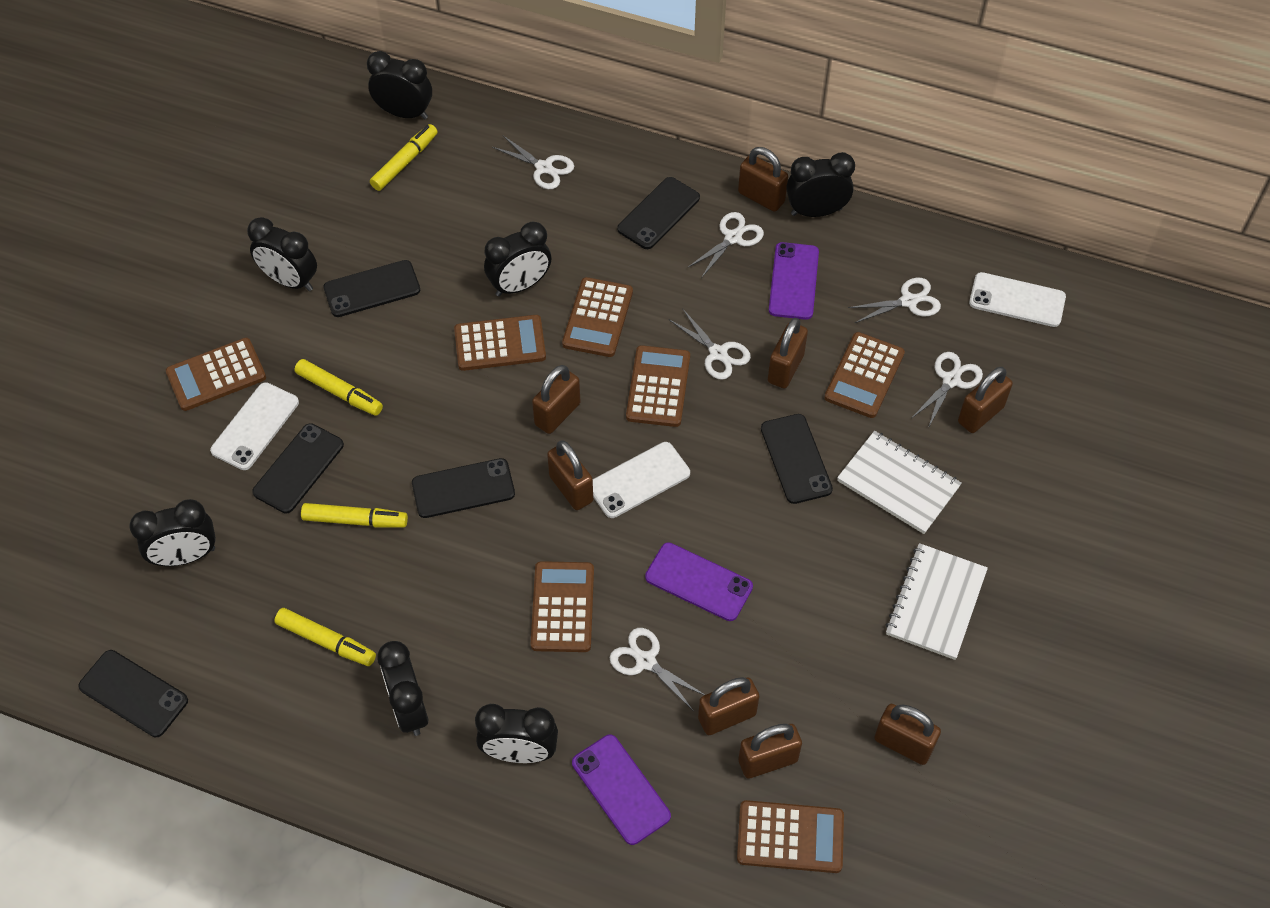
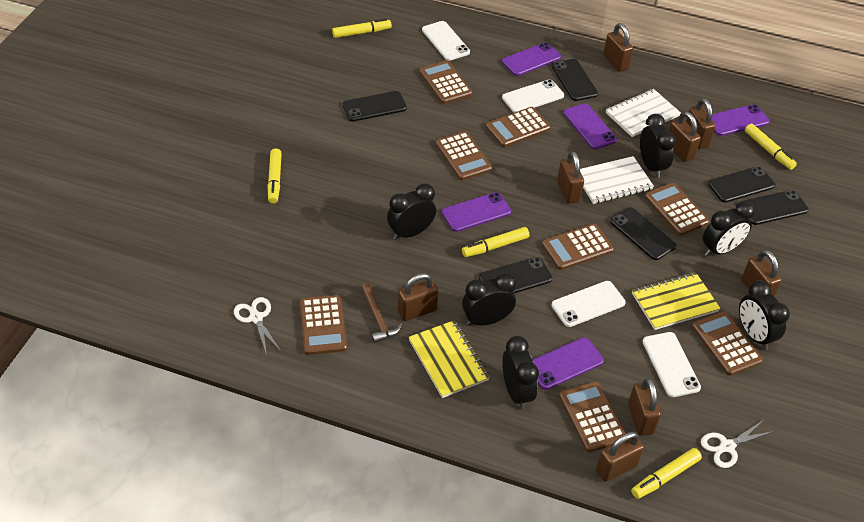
black clock: [130,499,216,566] [247,217,317,291] [367,51,432,120] [377,641,428,736] [475,704,558,763] [484,222,551,296] [787,152,855,217] = 7 -> [387,183,436,240] [462,273,516,326] [502,336,539,410] [640,114,676,178] [703,201,755,257] [739,280,790,350] = 6
brown calculator: [166,338,266,411] [454,315,546,371] [531,561,594,652] [562,277,633,357] [626,345,690,427] [737,800,844,873] [824,332,905,418] = 7 -> [300,295,347,355] [419,60,473,104] [436,131,492,180] [486,107,551,147] [542,223,614,270] [559,381,626,452] [644,182,709,236] [692,311,763,376] = 8
brown hammer: none = 0 -> [361,283,402,343] = 1
purple phone: [572,735,671,845] [645,542,753,621] [769,242,819,320] = 3 -> [442,192,511,232] [502,42,561,76] [533,337,604,390] [563,103,617,149] [712,104,770,136] = 5
white phone: [210,382,299,470] [593,442,690,518] [969,272,1066,327] = 3 -> [422,21,470,61] [502,79,564,113] [551,281,626,327] [642,332,701,397] = 4
white scissors: [492,136,574,189] [609,628,705,710] [670,309,751,380] [687,212,764,278] [848,278,941,323] [912,352,983,428] = 6 -> [234,297,281,355] [701,421,774,468] = 2
yellow marker: [274,608,376,666] [295,359,383,416] [301,503,408,527] [370,124,438,191] = 4 -> [267,148,282,204] [332,19,392,38] [462,227,529,257] [631,448,702,499] [745,124,797,170] = 5
yellow notebook: none = 0 -> [409,320,490,398] [632,272,721,330] = 2

